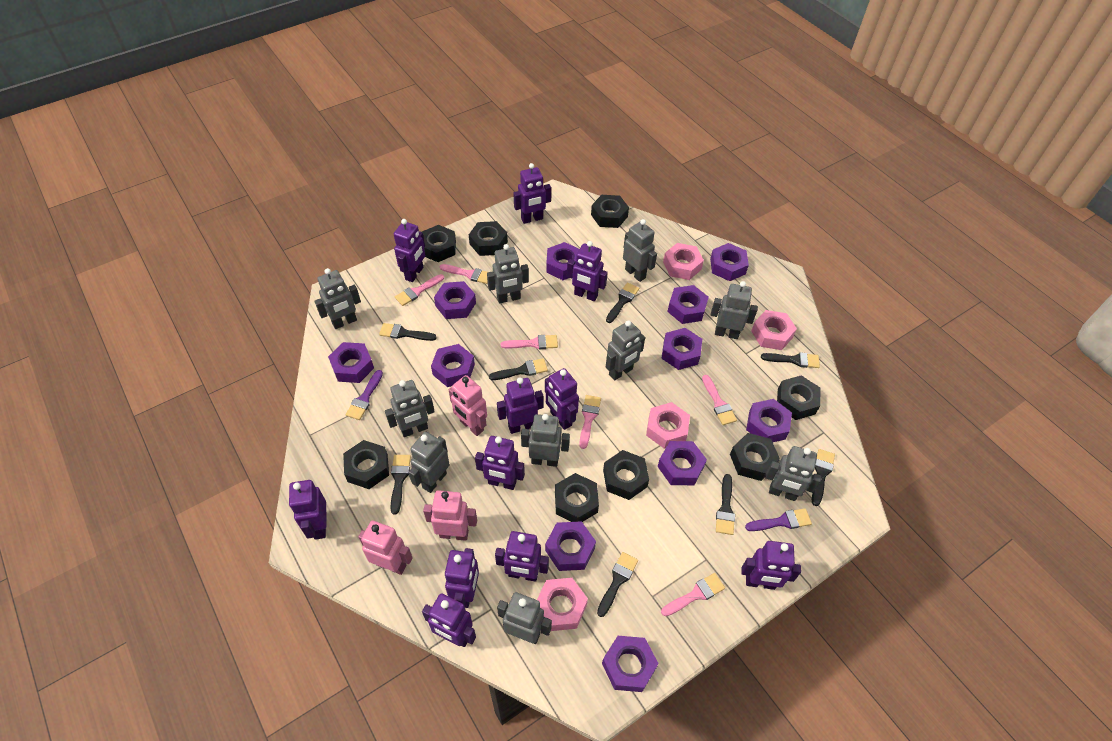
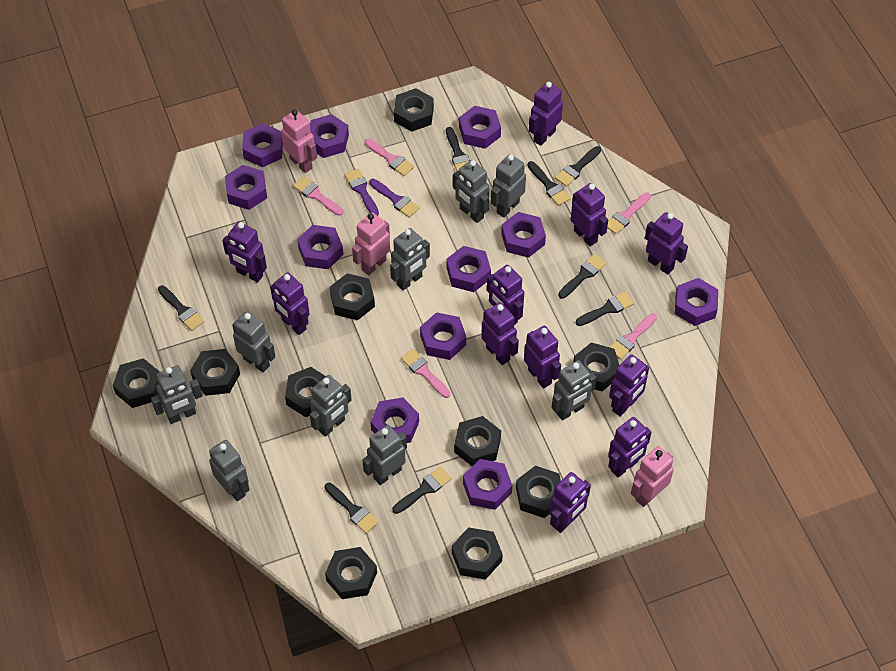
black nut: [343,440,389,489] [422,225,456,262] [469,221,508,256] [555,473,599,522] [591,195,629,228] [603,450,649,500] [730,433,780,481] [777,375,820,420] = 8 -> [113,358,160,408] [190,349,240,396] [285,367,326,417] [325,547,377,599] [330,273,375,320] [394,88,434,132] [452,527,503,580] [454,416,501,466] [516,466,561,518] [573,342,620,391] = 10
grey robot: [315,268,361,329] [385,380,435,437] [409,432,450,493] [487,244,529,304] [497,592,552,644] [521,414,570,467] [606,320,645,380] [623,219,657,282] [711,281,758,339] [765,446,822,501] = 10 -> [151,365,202,424] [209,440,250,501] [232,311,276,372] [310,375,352,437] [362,425,407,485] [390,228,430,290] [453,160,489,223] [491,154,526,218] [552,360,597,421] = 9
pink brush: [395,274,444,306] [440,264,488,284] [501,335,558,349] [579,395,601,449] [661,573,725,616] [702,375,737,425] = 6 -> [293,176,343,216] [365,139,414,176] [401,349,450,398] [607,192,651,234] [610,313,657,359] = 5
pink nut: [537,578,588,631] [646,402,690,449] [663,243,704,280] [751,310,797,350] = 4 -> none = 0

